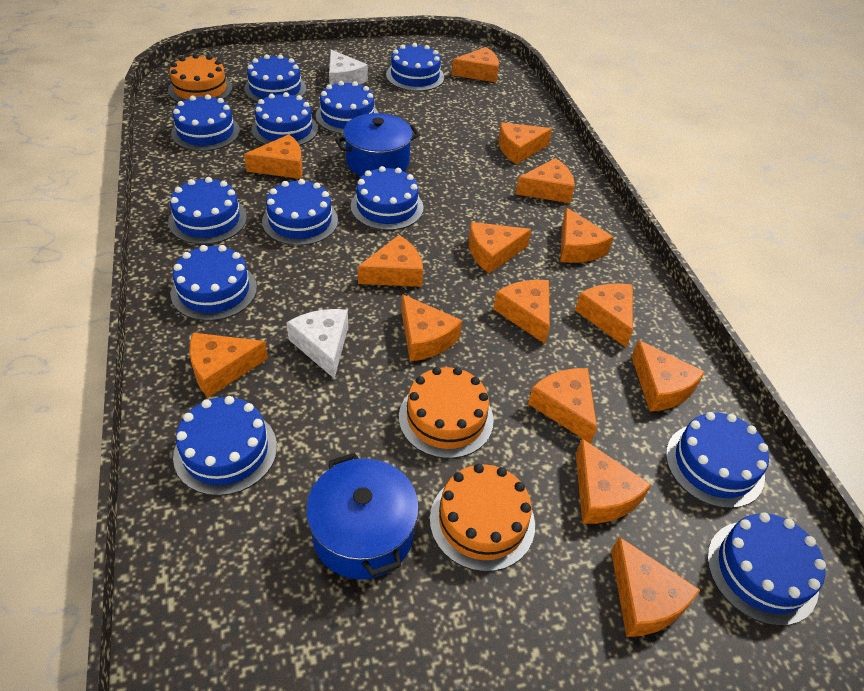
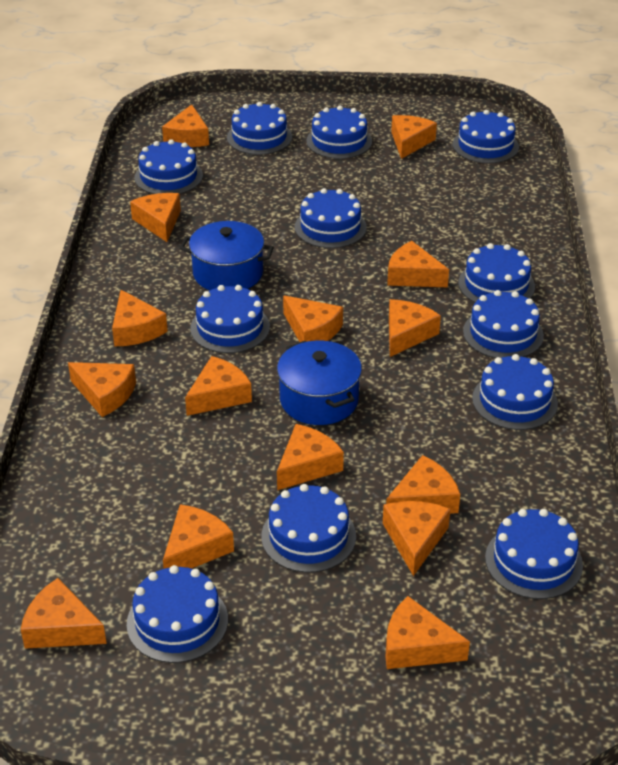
orange cake: [168,54,232,102] [399,367,494,459] [430,464,535,572] = 3 -> none = 0
white cheese: [286,309,348,379] [329,50,368,85] = 2 -> none = 0

